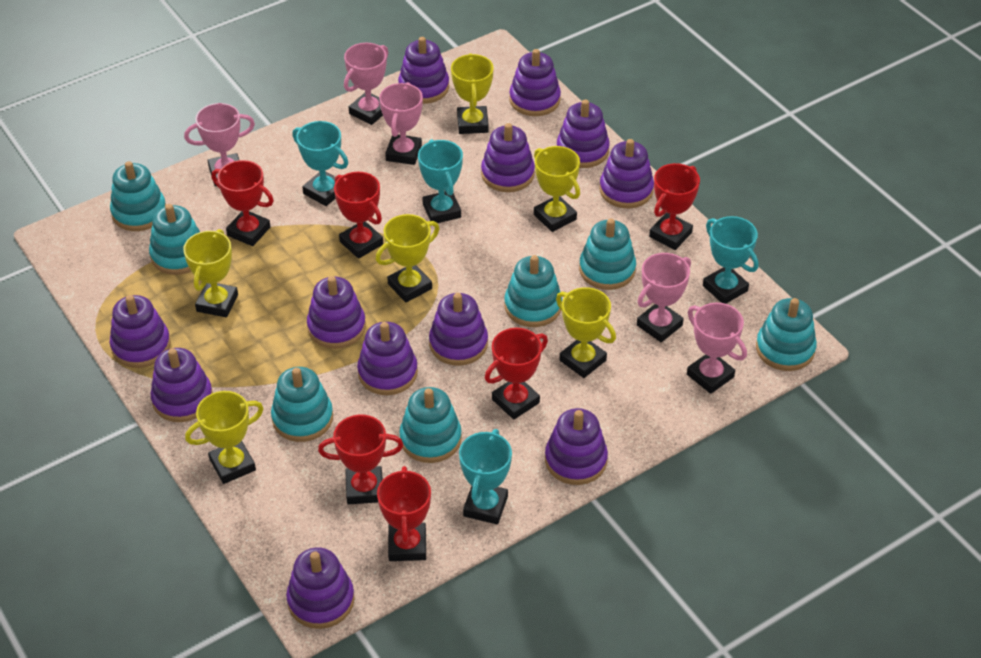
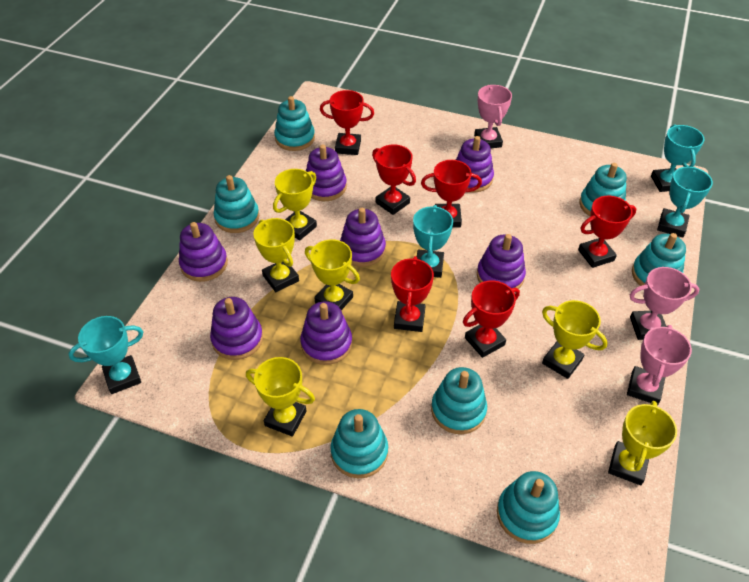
pink trophy: [184,103,255,186] [344,43,388,125] [379,82,423,165] [637,253,691,342] [687,303,747,394] = 5 -> [474,85,512,149] [627,325,692,405] [630,267,699,340] = 3
purple stacking toy: [110,295,171,368] [150,348,213,422] [286,547,355,629] [307,276,366,349] [357,322,418,395] [398,37,449,104] [429,293,488,366] [481,123,535,192] [509,49,561,116] [545,408,608,485] [557,100,610,168] [600,139,654,208] = 12 -> [179,222,228,282] [210,297,263,360] [300,301,352,365] [306,145,347,201] [340,208,386,267] [456,136,494,192] [477,234,526,289] = 7

